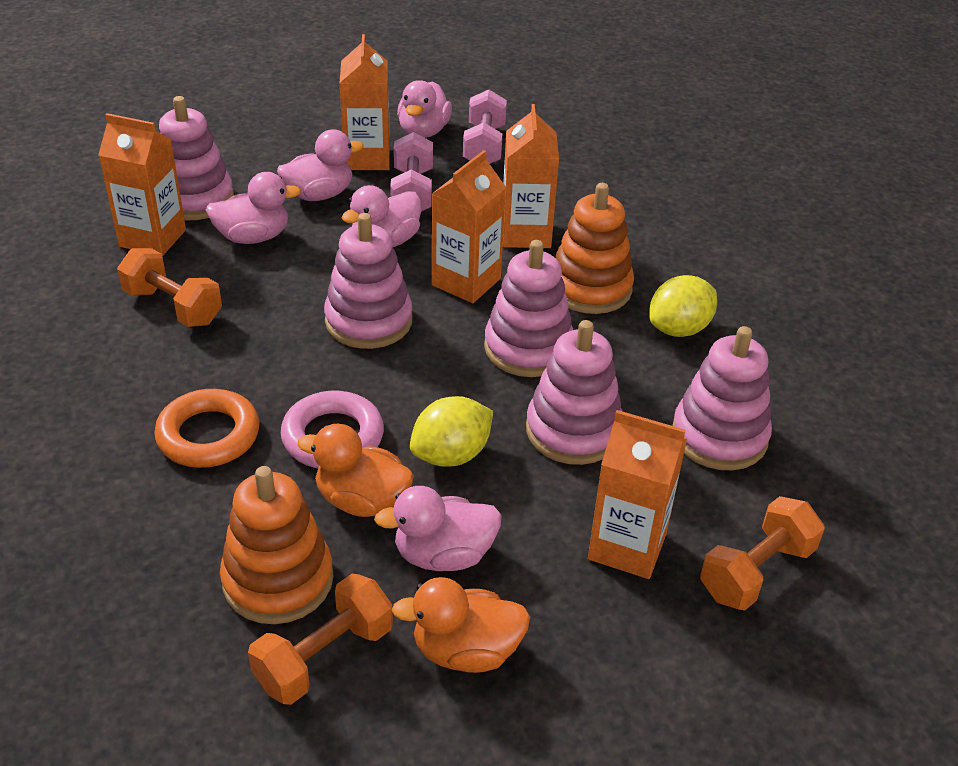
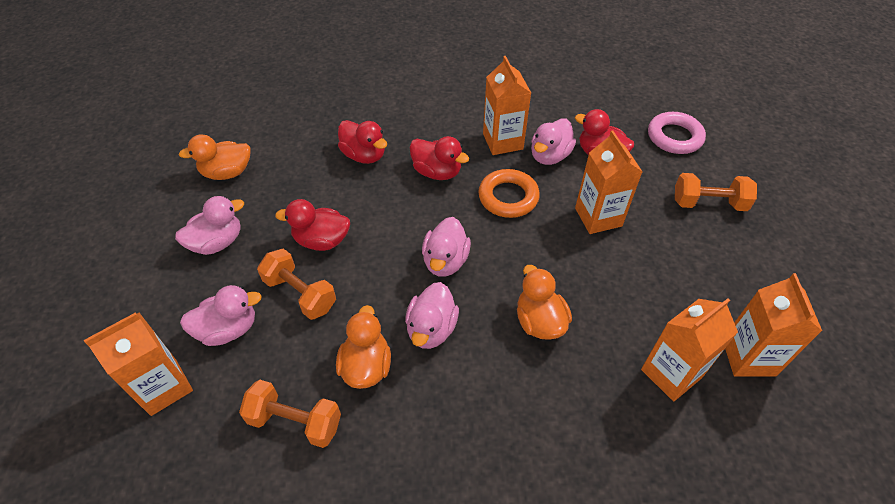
orange duck: [297,424,414,517] [392,577,530,673] = 2 -> [179,134,251,180] [336,305,391,389] [517,265,572,340] = 3
orange stacking toy: [220,466,334,624] [556,183,634,314] = 2 -> none = 0
pink dumbbell: [390,132,433,212] [463,90,507,164] = 2 -> none = 0
pink stacking toy: [159,96,234,221] [324,213,412,349] [484,240,573,377] [526,320,622,465] [672,326,772,470] = 5 -> none = 0
red duck: none = 0 -> [275,199,350,251] [338,120,387,164] [410,136,469,180] [575,109,634,155] = 4
yellow lemon: [410,396,493,467] [649,275,717,337] = 2 -> none = 0

